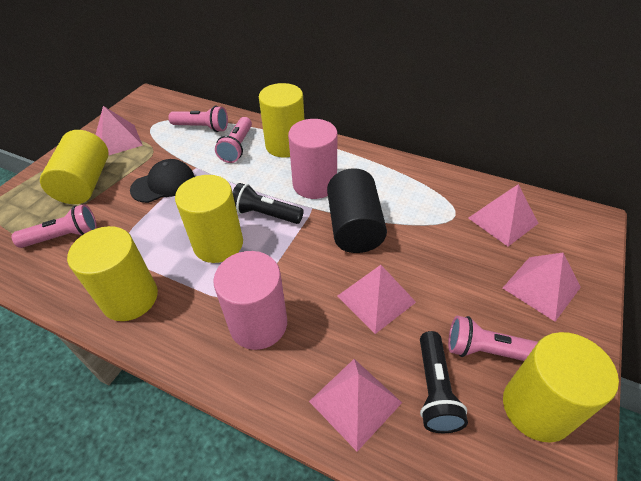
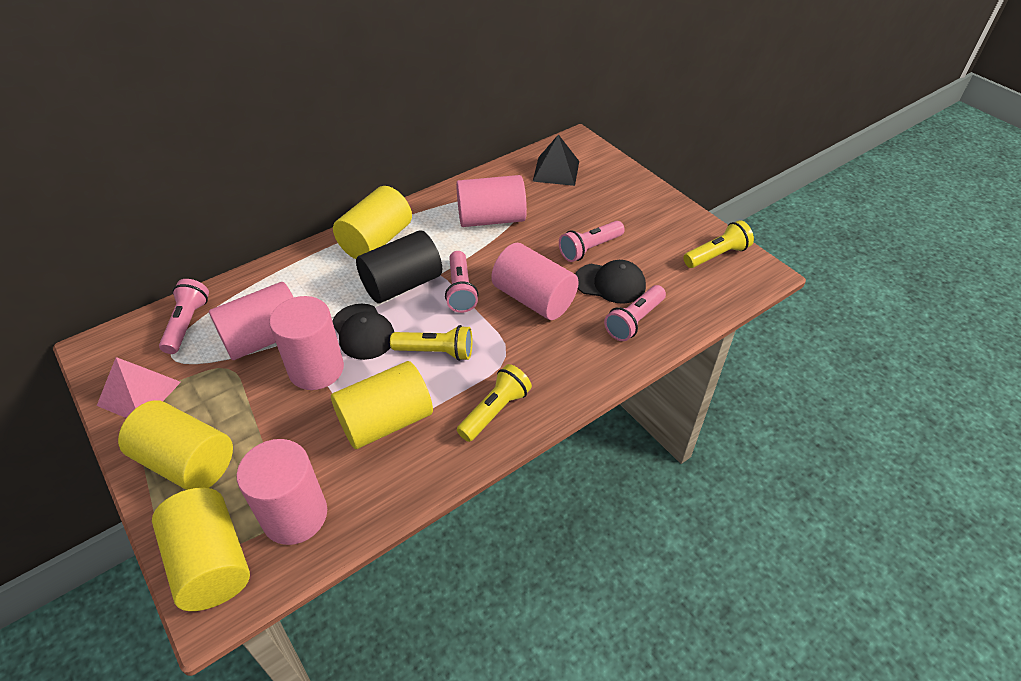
black cap: [130,159,195,203] = 1 -> [332,304,394,360] [575,260,646,304] = 2
black flashlight: [232,183,304,224] [420,331,468,433] = 2 -> none = 0
black pyramid: none = 0 -> [533,134,579,186] = 1
pink cylinder: [213,251,287,350] [288,119,338,199] = 2 -> [209,282,294,360] [236,439,327,545] [269,296,344,390] [456,175,527,227] [491,243,579,320] = 5
pink pyramid: [96,106,143,156] [309,359,402,451] [337,265,416,334] [468,184,539,246] [503,253,581,321] = 5 -> [97,357,181,418] = 1
yellow cylinder: [40,130,109,204] [67,226,158,321] [175,175,243,263] [259,83,304,157] [503,332,619,443] = 5 -> [118,400,233,490] [152,488,250,611] [331,361,433,449] [333,186,412,259] = 4
yellow flashlight: none = 0 -> [390,325,472,361] [457,364,532,442] [683,220,754,268] = 3

